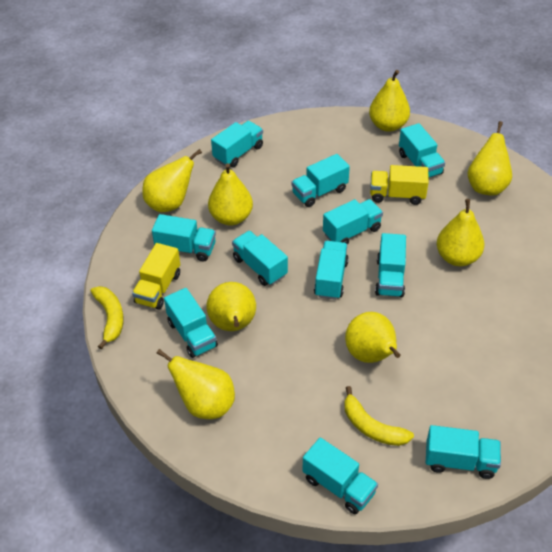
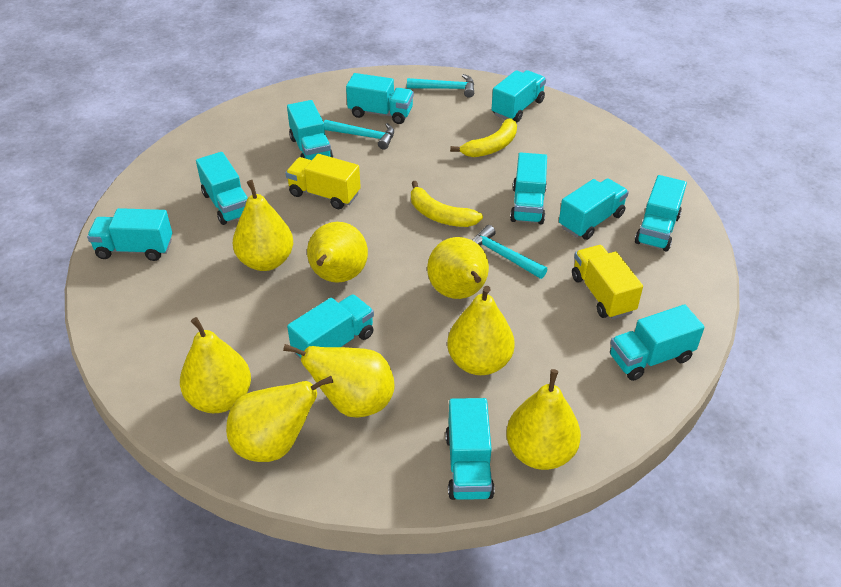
turquoise hammer: none = 0 -> [324,120,394,150] [407,74,474,98] [472,225,547,279] = 3

